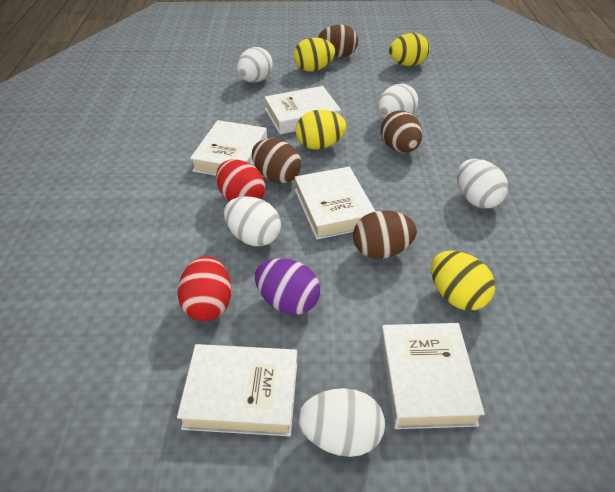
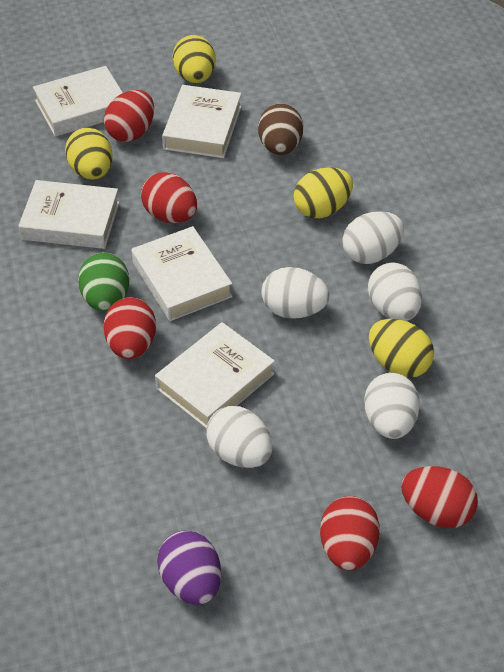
brown egg: [252,139,302,183] [318,25,358,57] [353,211,417,259] [381,110,422,153] = 4 -> [258,103,303,155] = 1
green egg: none = 0 -> [78,253,129,312] = 1
red egg: [178,256,232,321] [216,159,265,201] = 2 -> [103,297,156,359] [104,90,154,142] [141,172,197,223] [320,496,380,570] [401,466,478,528] = 5

